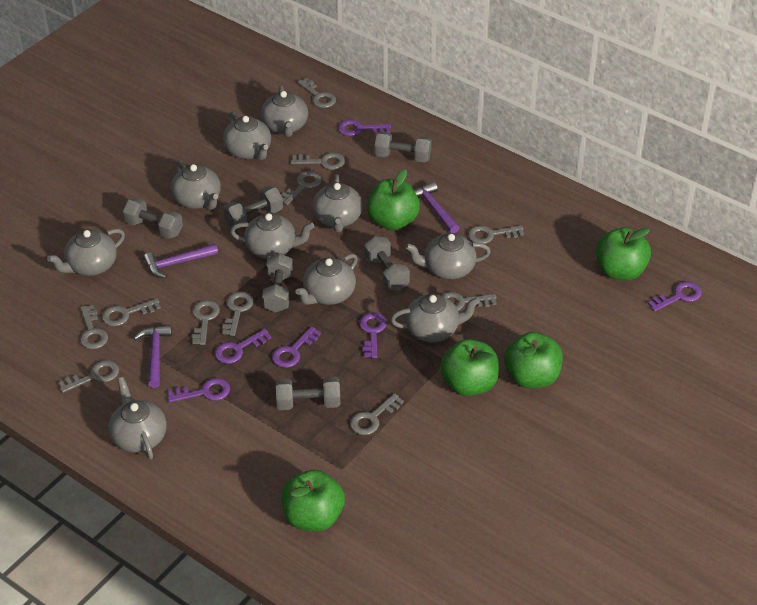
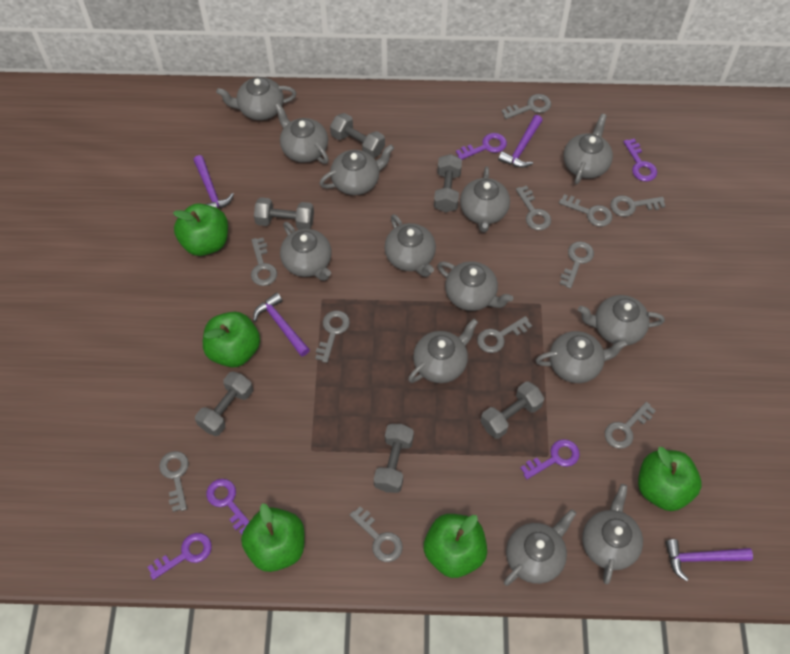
grey teapot: [47,229,125,276] [108,377,167,459] [171,160,221,210] [223,112,271,160] [230,213,315,259] [261,85,308,137] [295,253,358,305] [312,174,363,232] [390,294,480,342] [405,233,491,279] = 10 -> [216,77,296,120] [275,103,329,164] [280,222,332,281] [319,144,394,195] [384,214,436,277] [408,319,478,383] [437,261,513,311] [460,166,510,232] [504,509,577,586] [536,331,628,383] [564,114,613,184] [578,295,665,346] [582,484,643,584] = 13
purple hammer: [134,325,172,388] [143,244,218,278] [414,182,459,233] = 3 -> [193,155,234,209] [253,293,310,357] [498,115,543,168] [665,539,753,581] = 4
purple key: [168,378,230,403] [215,329,271,364] [272,326,321,368] [338,120,391,136] [359,313,387,358] [648,281,702,311] = 6 -> [148,533,212,580] [206,479,250,535] [456,133,507,160] [520,439,580,479] [623,139,657,182] = 5

